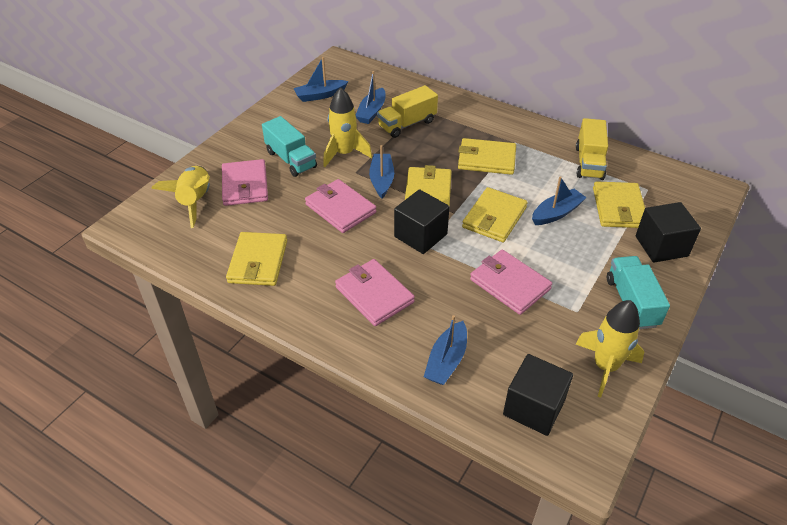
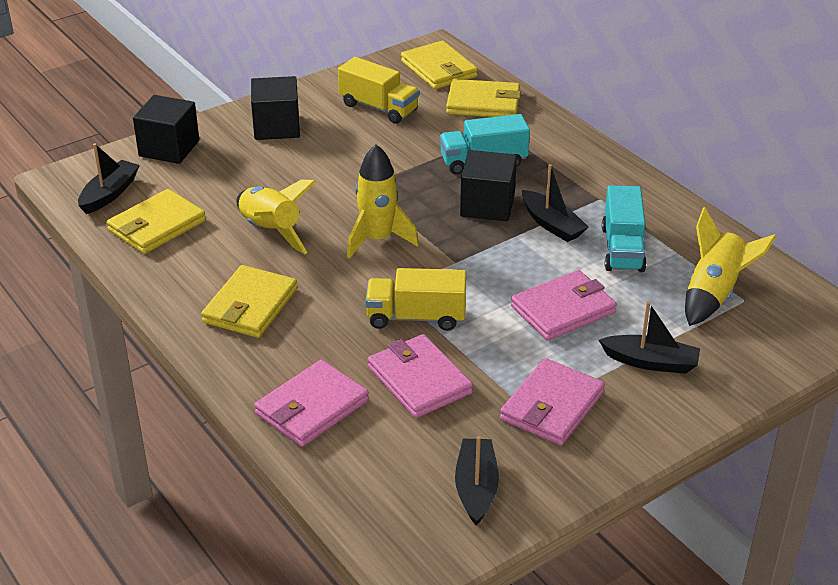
black boat: none = 0 -> [78,143,140,214] [455,436,499,526] [522,164,588,242] [599,301,700,374] = 4
blue boat: [293,57,348,102] [356,71,385,124] [369,145,394,199] [424,315,467,385] [532,176,587,225] = 5 -> none = 0
yellow wallet: [226,232,287,286] [405,165,452,207] [458,138,516,175] [462,187,528,242] [593,181,645,228] = 5 -> [107,189,206,254] [201,265,297,338] [401,40,478,89] [446,79,521,117] = 4

